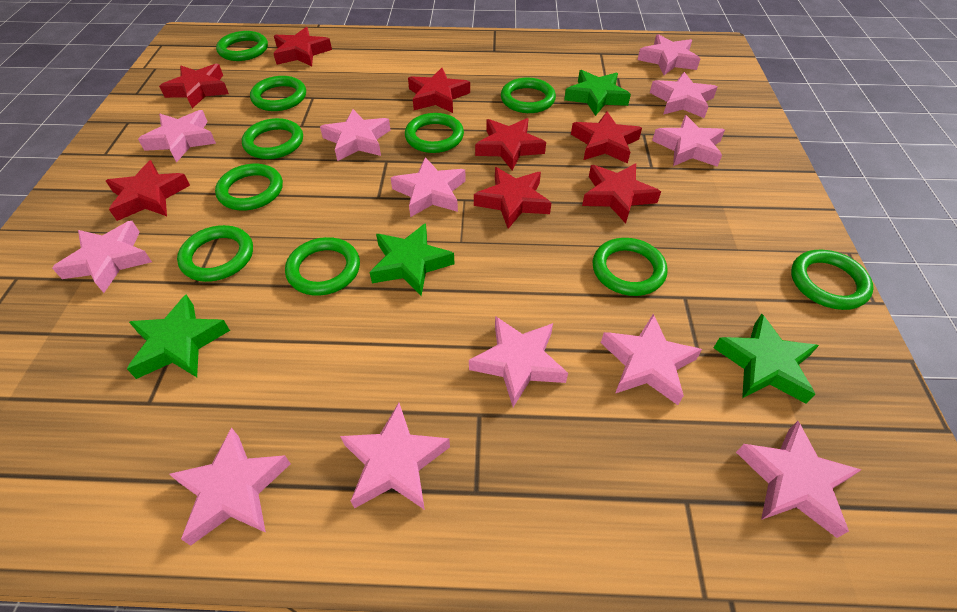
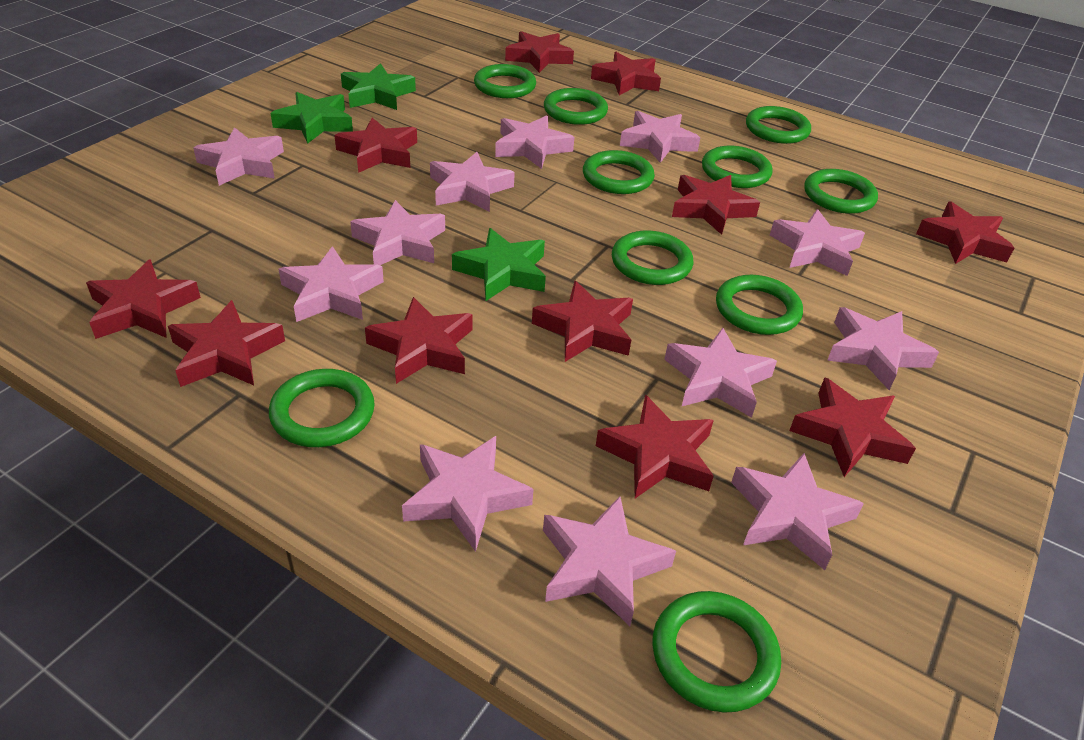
green star: [127,294,230,379] [370,223,455,296] [564,70,631,116] [714,313,819,404] = 4 -> [270,92,353,144] [341,63,416,110] [452,228,546,301] = 3
red star: [106,160,190,221] [159,64,229,108] [273,27,332,66] [408,68,470,113] [474,167,551,229] [475,118,546,171] [571,112,642,164] [582,163,661,223] = 8 -> [86,259,201,339] [168,300,285,387] [334,118,417,173] [365,297,472,384] [505,31,574,73] [532,281,633,362] [591,52,661,95] [596,395,714,498] [672,175,760,235] [789,377,916,477] [916,202,1014,264] = 11

